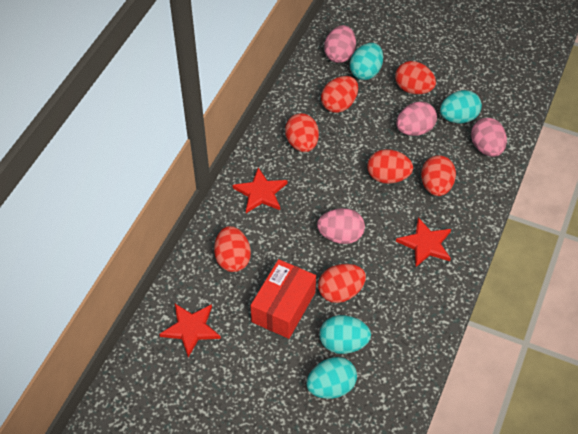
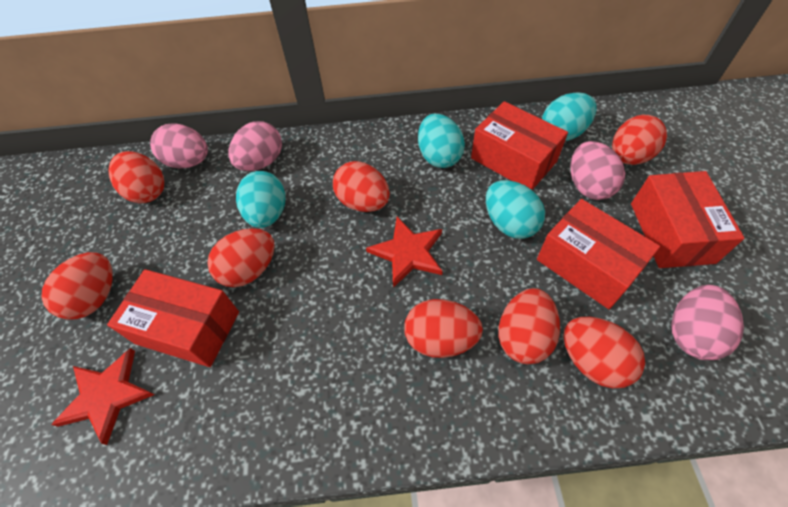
red box: [250,259,316,339] = 1 -> [107,269,239,367] [471,101,568,190] [537,199,660,309] [631,171,745,268] = 4
red egg: [214,226,251,272] [285,113,319,152] [318,264,366,303] [321,76,358,113] [367,149,413,184] [395,61,436,94] [421,155,456,196] = 7 -> [41,252,113,319] [109,151,164,203] [207,228,275,287] [333,161,390,212] [404,299,483,358] [498,288,560,364] [563,317,645,388] [612,115,667,165] = 8
red star: [159,304,221,357] [233,167,287,213] [396,217,451,267] = 3 -> [51,348,154,445] [366,217,443,288] = 2

